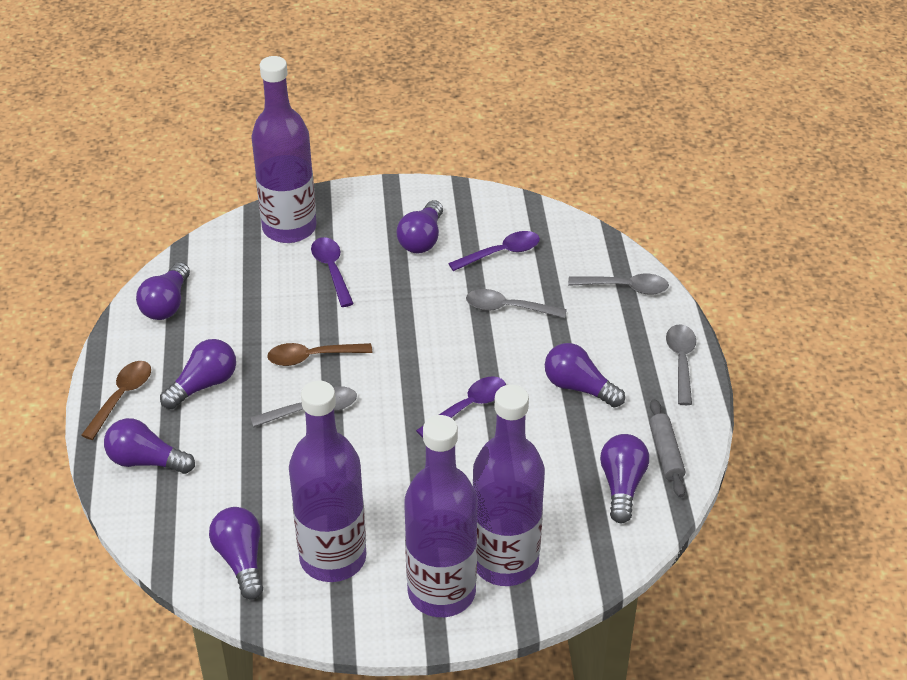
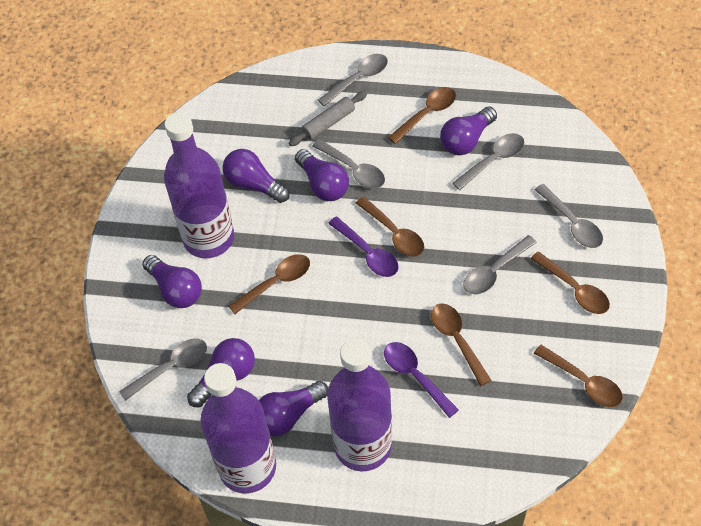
brown spoon: [81,361,151,440] [267,343,372,366] = 2 -> [228,254,310,314] [356,196,424,257] [388,87,456,144] [431,304,492,386] [531,251,610,314] [534,345,623,407] = 6
grey spoon: [250,386,357,427] [466,289,567,318] [568,274,669,295] [666,324,696,405] = 4 -> [119,339,207,401] [312,139,385,189] [318,54,388,107] [452,133,524,190] [463,235,537,294] [535,184,603,248] = 6
purple bottle: [251,56,317,243] [289,381,366,582] [404,415,477,617] [473,384,545,586] = 4 -> [164,112,234,258] [200,363,276,493] [327,339,392,471] = 3
purple light bulb: [104,418,195,474] [136,262,190,320] [160,339,236,409] [209,507,263,600] [397,200,443,254] [545,343,625,408] [600,434,649,523] = 7 -> [142,255,202,308] [187,338,255,407] [223,149,289,203] [259,381,328,436] [295,149,349,201] [440,107,497,155] = 6
purple spoon: [311,237,354,307] [416,377,506,438] [448,231,540,271] = 3 -> [328,217,399,277] [384,342,459,418] = 2

